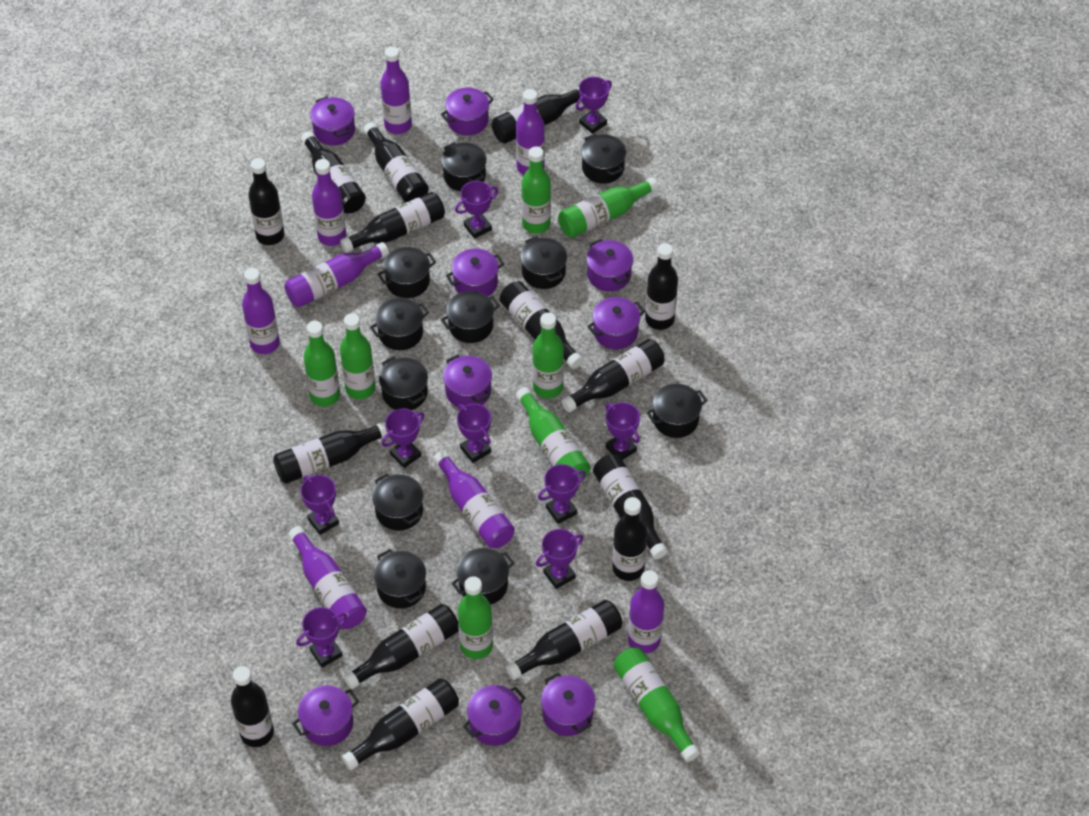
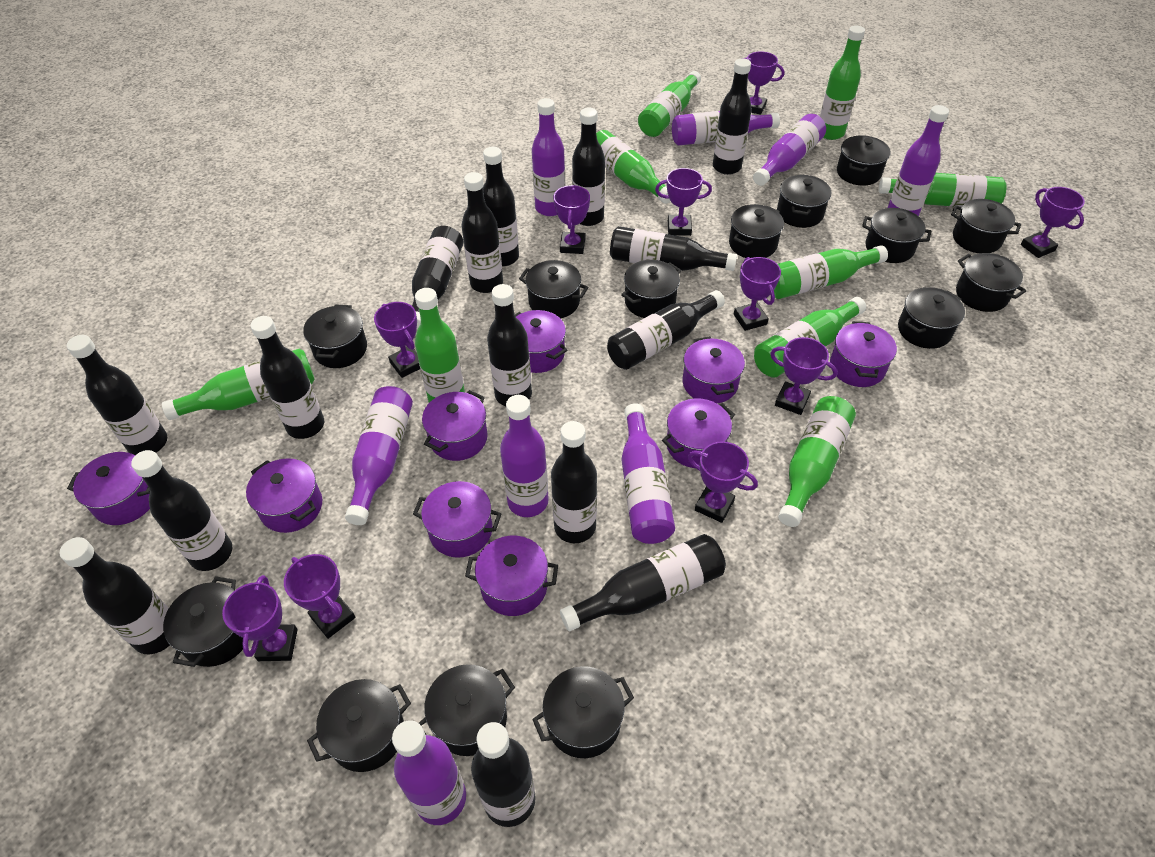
black pot: [370,298,429,350] [372,473,423,531] [374,549,426,609] [377,247,436,298] [379,356,428,410] [441,142,487,191] [441,291,500,343] [451,548,514,604] [520,236,567,289] [581,133,626,184] [646,384,707,438] = 11 -> [163,576,249,667] [303,304,367,368] [307,679,411,772] [419,664,515,756] [519,260,588,318] [532,666,634,758] [621,260,682,318] [729,204,784,258] [777,174,831,228] [837,135,890,186] [862,208,931,263] [898,287,965,349] [951,199,1021,253] [956,253,1026,312] = 14
green bottle: [304,321,340,407] [340,313,375,399] [458,576,493,659] [516,387,590,480] [521,146,551,234] [532,312,564,399] [558,177,658,238] [613,647,700,762] = 8 -> [162,349,314,420] [415,288,465,403] [596,130,671,204] [638,71,701,137] [754,297,866,378] [774,245,888,299] [778,396,856,527] [820,26,865,140] [879,173,1006,207] = 9
purple trophy: [296,607,347,668] [300,475,339,535] [381,408,425,468] [455,181,498,239] [457,404,491,463] [536,529,584,589] [538,464,586,524] [576,77,612,134] [605,402,640,460] = 9 -> [222,575,298,661] [284,554,356,639] [374,302,420,378] [554,185,590,254] [655,168,712,236] [687,441,758,523] [734,257,781,331] [744,51,784,115] [770,337,837,415] [1021,187,1085,258] = 10

